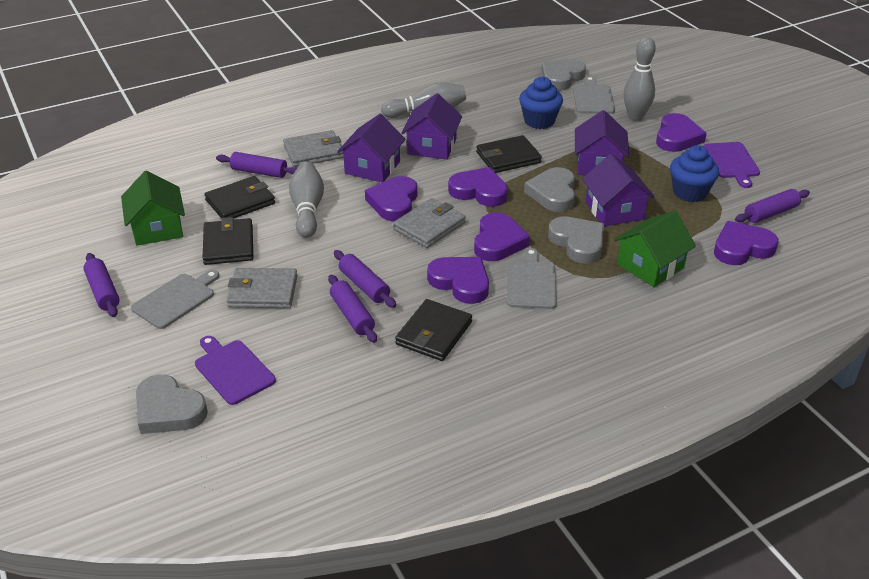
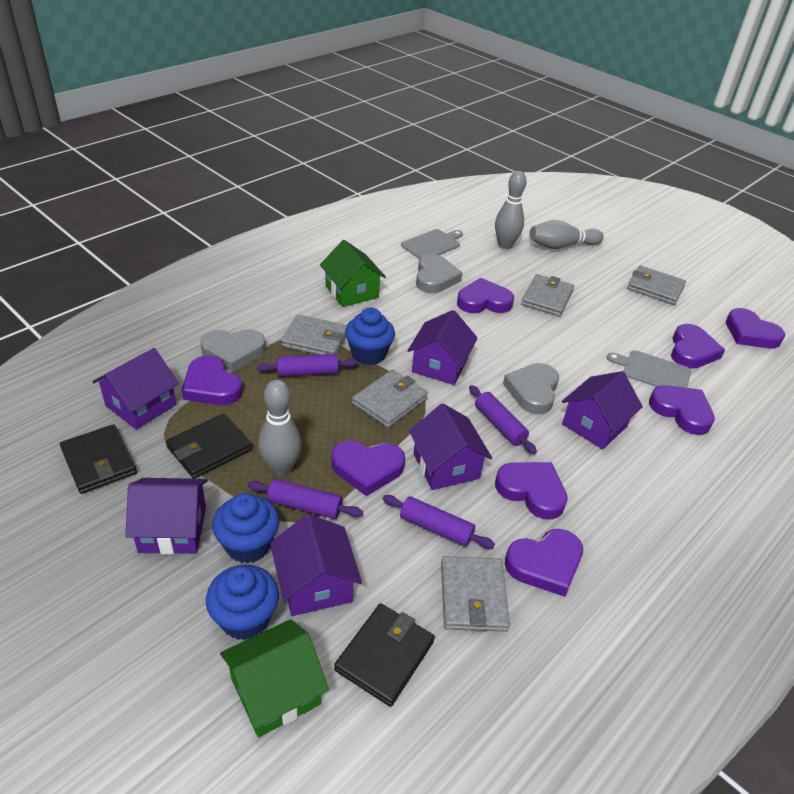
black wallet: [203,217,253,265] [204,176,275,219] [395,299,472,361] [476,135,542,173] = 4 -> [60,424,137,494] [166,414,252,479] [334,603,435,707] = 3
blue cupcake: [519,76,563,129] [670,145,719,202] = 2 -> [206,565,279,640] [212,493,279,563] [345,308,395,365] = 3
grey cutting board: [131,270,219,329] [507,248,557,309] [573,76,615,114] = 3 -> [401,229,463,259] [607,350,691,388] = 2
grey heart: [136,374,208,434] [524,167,575,212] [541,59,586,91] [548,216,604,263] = 4 -> [200,329,266,372] [416,254,462,293] [503,363,559,414] = 3
grey wallet: [227,268,298,308] [283,130,344,167] [393,198,466,248] = 3 -> [281,314,347,355] [352,370,428,428] [441,556,510,632] [521,274,574,317] [627,265,686,305] = 5
purple cutting board: [195,336,276,405] [703,142,760,188] = 2 -> none = 0
purple heart: [365,176,417,221] [427,257,489,304] [448,167,508,207] [474,212,530,261] [656,113,707,152] [714,221,779,265] = 6 -> [181,355,242,405] [331,441,405,496] [457,278,514,313] [495,462,568,520] [505,529,583,597] [649,385,715,435] [671,324,725,369] [726,308,785,349] = 8
purple house: [337,114,406,182] [401,93,462,160] [575,110,629,175] [582,154,655,227] = 4 -> [93,348,179,430] [125,478,208,555] [270,514,362,616] [408,310,477,385] [409,404,492,490] [562,371,643,449] = 6
purple rolling pin: [83,253,120,317] [216,152,297,178] [328,275,377,343] [334,250,396,308] [735,189,810,223] = 5 -> [248,479,363,519] [257,354,358,377] [382,495,495,549] [469,385,537,454] = 4

